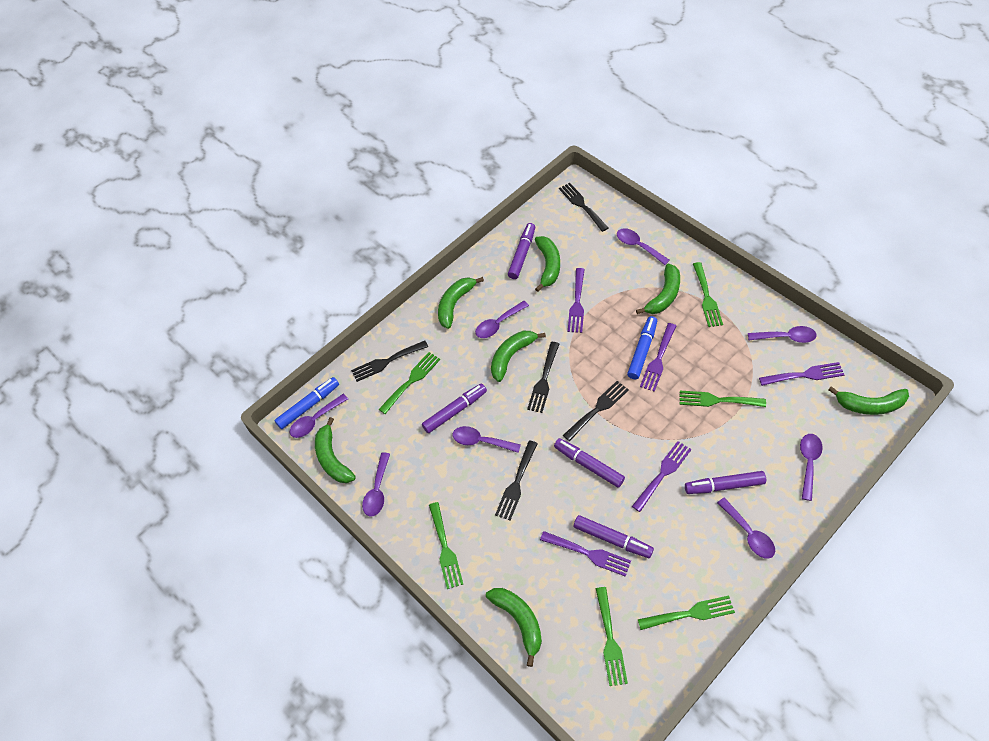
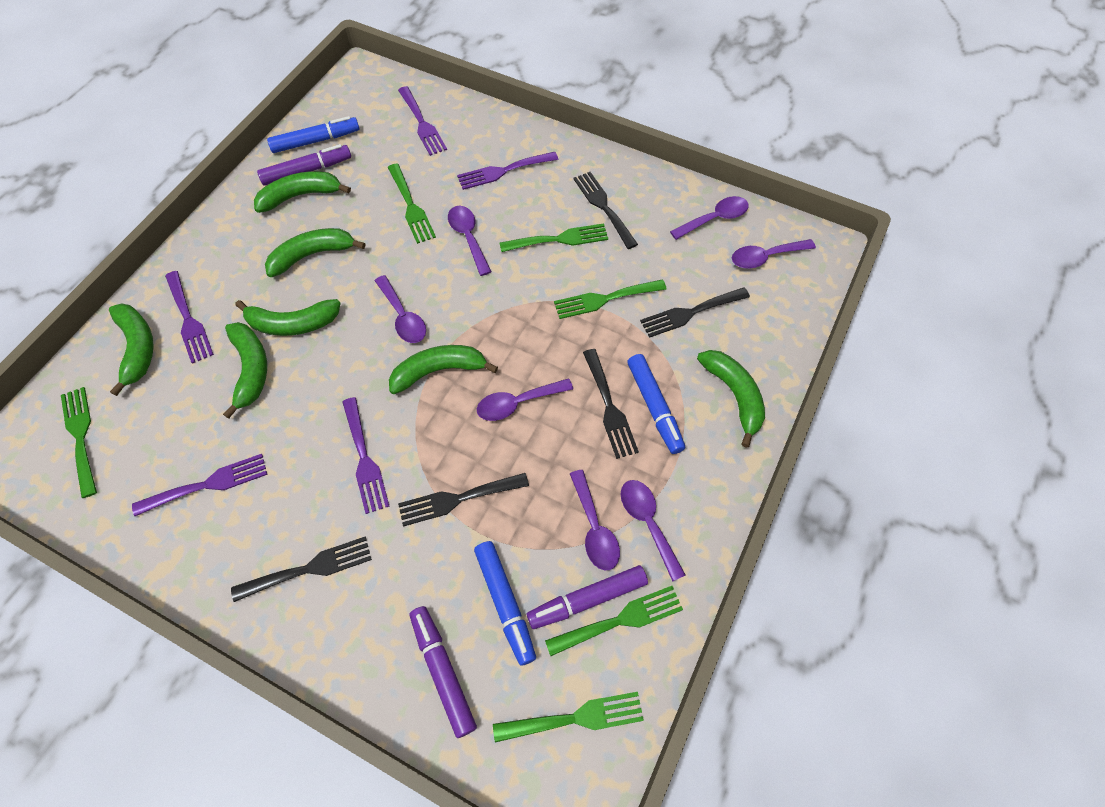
blue marker: [274,377,339,429] [627,316,657,379] = 2 -> [267,116,359,153] [474,541,536,666] [627,354,685,454] = 3
purple marker: [422,383,487,433] [508,223,535,279] [554,438,625,488] [574,515,654,558] [685,471,766,494] = 5 -> [257,144,351,185] [409,606,477,738] [527,565,648,629] = 3
purple spoon: [290,394,348,438] [362,452,390,517] [452,426,521,453] [475,301,529,338] [617,228,670,265] [717,498,775,559] [748,326,817,343] [800,434,823,501] = 8 -> [375,275,426,343] [448,206,491,276] [477,378,573,421] [570,470,620,570] [621,480,686,582] [670,196,749,240] [732,239,816,268] = 7

